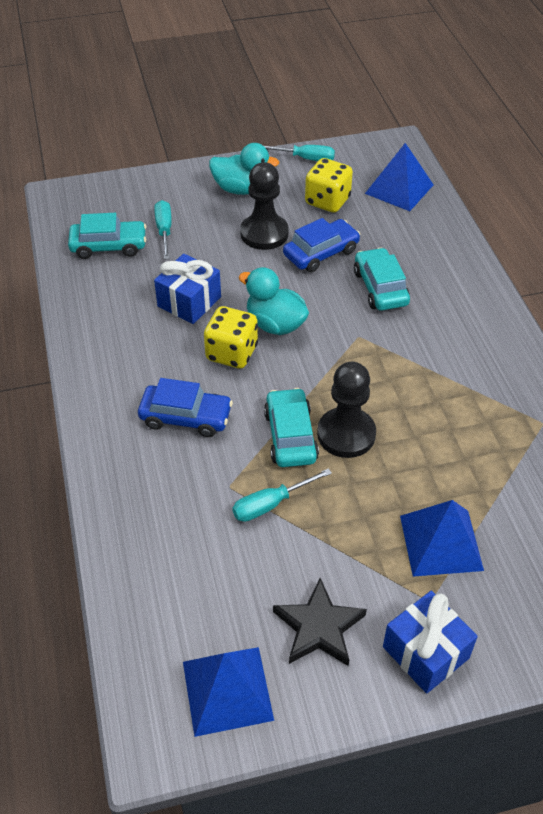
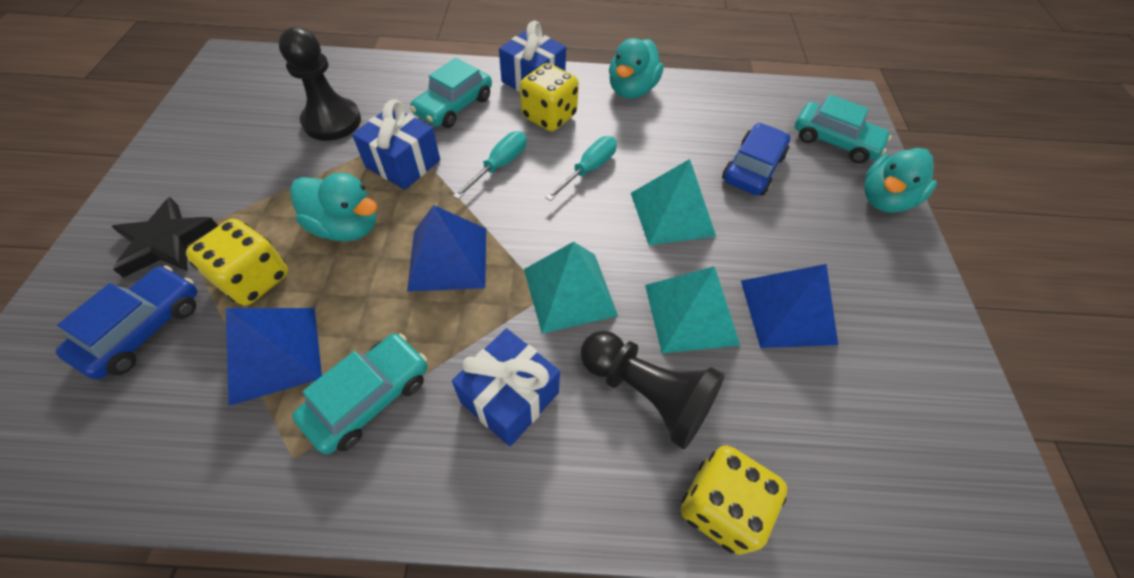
blue gift: [154,254,221,324] [383,591,478,693] = 2 -> [352,99,440,190] [452,328,560,446] [499,21,566,92] = 3
turquoise duck: [209,143,279,195] [239,267,309,335] = 2 -> [290,173,377,242] [609,38,664,99] [864,148,937,213] = 3
turquoise pyramid: none = 0 -> [524,242,618,334] [631,159,716,245] [645,266,740,353] = 3
turquoise screwdriver: [154,200,172,260] [232,468,332,522] [263,145,335,161] = 3 -> [453,131,527,199] [545,136,617,201] = 2
yellow dice: [204,306,258,369] [305,158,353,213] = 2 -> [186,219,288,306] [520,63,579,131] [681,446,787,555] = 3

